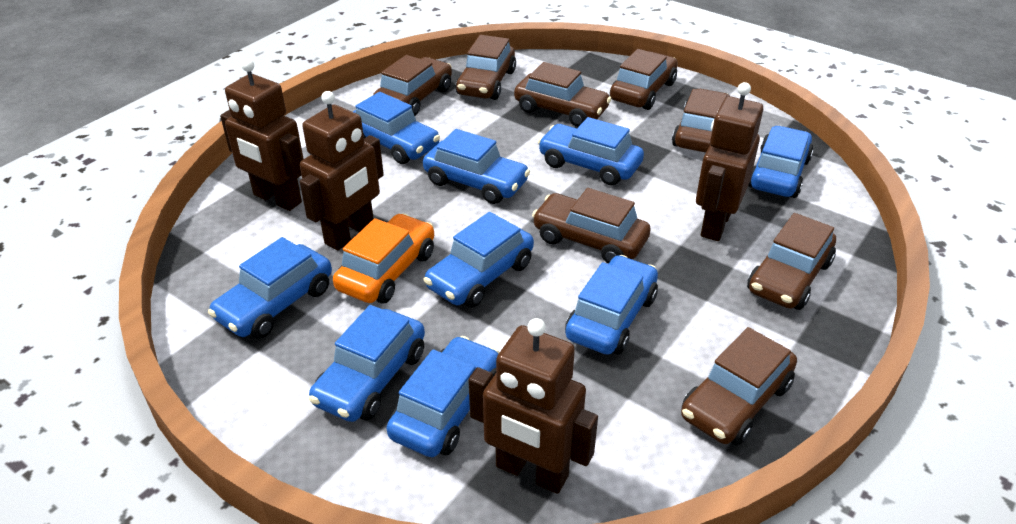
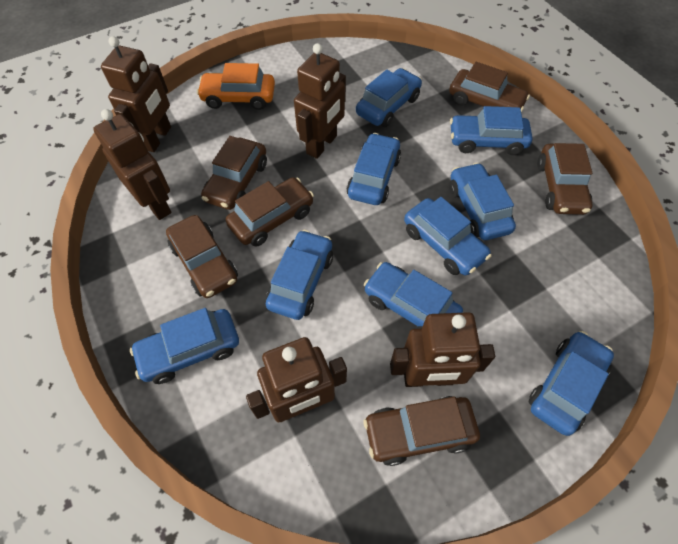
brown car: [373,55,452,116] [456,35,516,100] [514,62,611,127] [532,188,651,264] [610,49,678,110] [672,89,730,153] [681,327,797,446] [747,213,836,310] = 8 -> [166,215,238,298] [201,136,267,210] [226,177,314,246] [364,396,480,466] [449,62,530,112] [537,143,592,215] = 6
brown robot: [220,59,304,211] [300,91,384,250] [468,318,598,494] [696,82,763,241] = 4 -> [93,109,172,220] [101,36,171,152] [246,337,347,422] [294,43,346,159] [390,312,495,387] = 5

